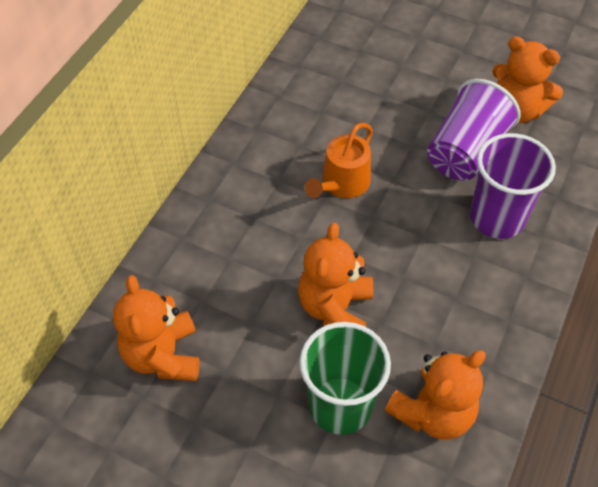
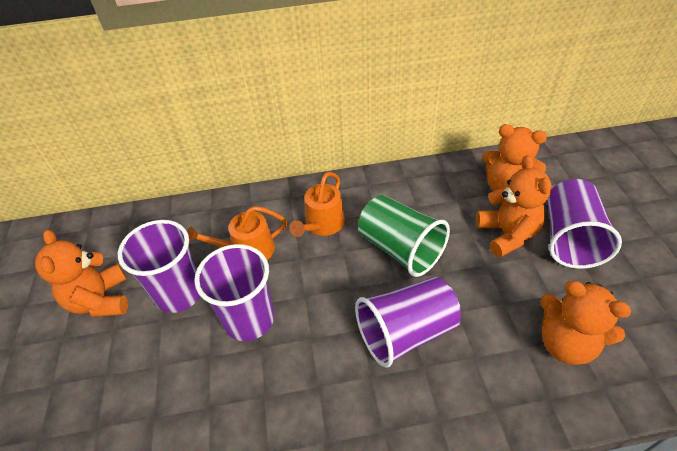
orange watering can: [305,123,373,198] = 1 -> [187,206,287,260] [289,172,345,237] = 2
purple cup: [427,79,521,180] [470,133,556,239] = 2 -> [118,220,200,313] [194,244,274,341] [355,277,461,368] [547,179,622,269] = 4

